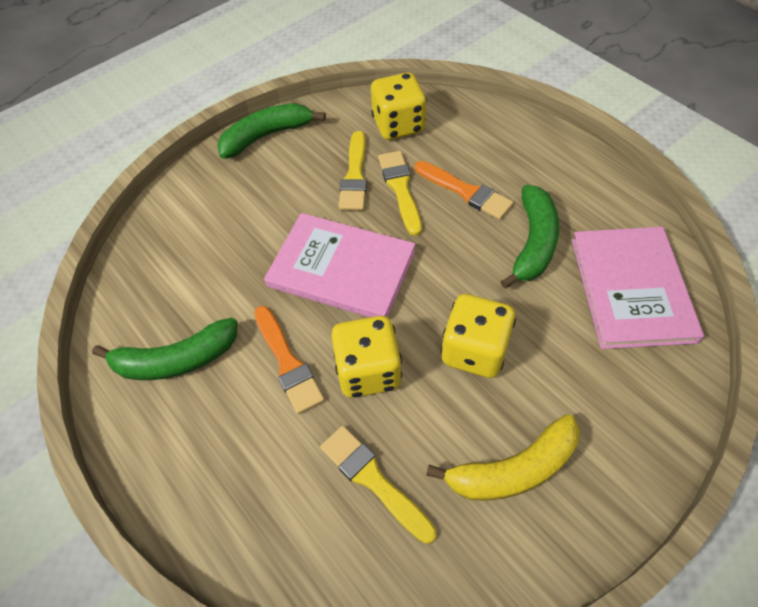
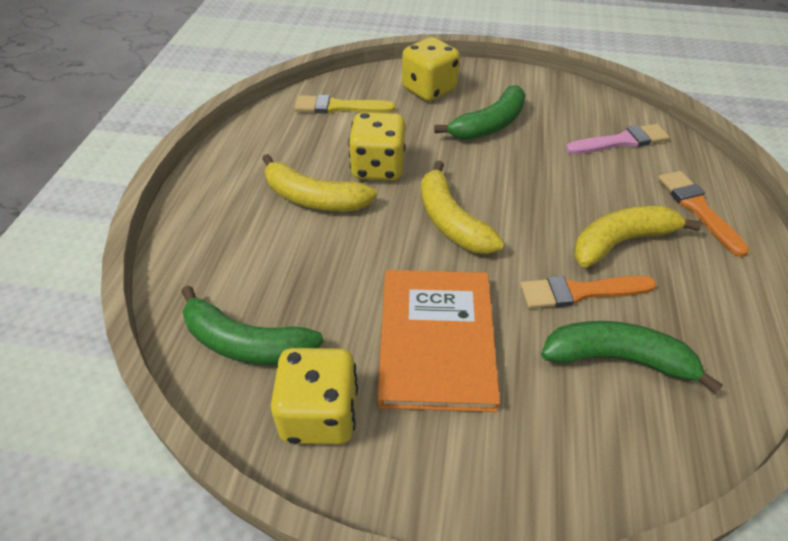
orange book: none = 0 -> [377,270,500,412] = 1
pink book: [264,213,415,317] [572,227,704,349] = 2 -> none = 0
pink brush: none = 0 -> [566,124,670,154] = 1
yellow banana: [426,414,580,501] = 1 -> [262,154,377,211] [421,161,504,254] [574,206,702,268] = 3
yellow brush: [320,426,437,544] [339,131,367,210] [378,151,422,236] = 3 -> [294,94,395,114] = 1

